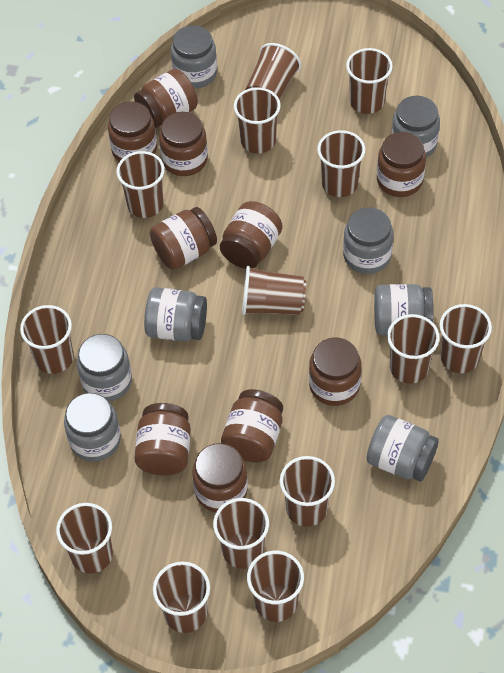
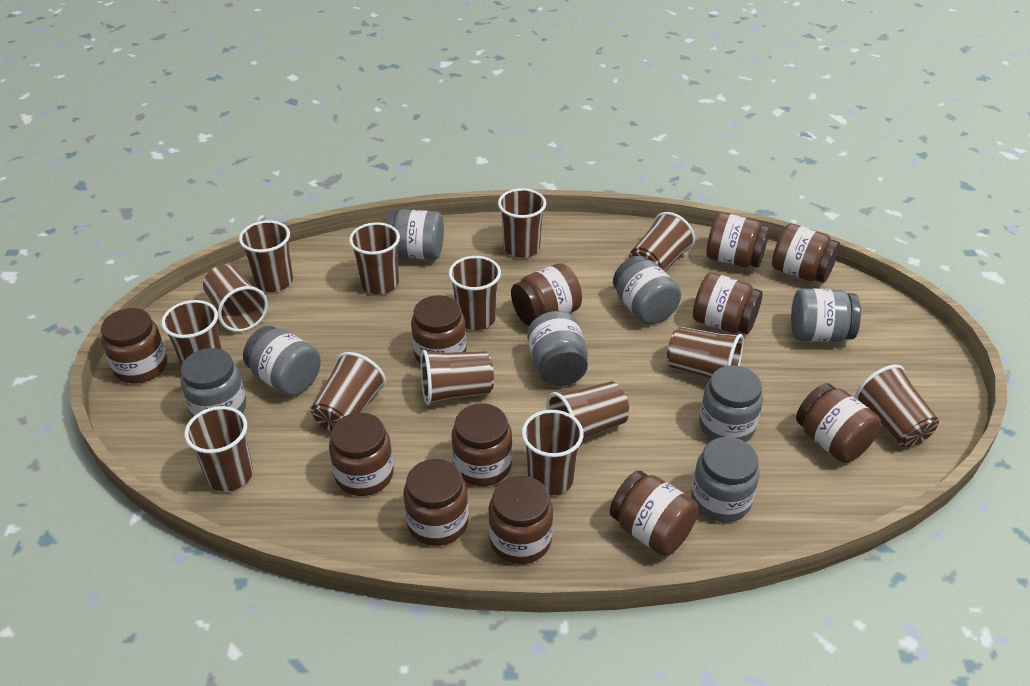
brown jar: [108,101,157,162] [134,69,198,128] [134,403,191,475] [150,207,217,270] [159,112,208,176] [192,443,248,512] [220,201,282,269] [221,389,283,463] [309,337,362,406] [377,132,426,197] = 10 -> [101,308,167,384] [329,413,394,496] [403,459,468,546] [411,295,466,363] [452,403,512,486] [488,476,553,564] [511,263,582,326] [610,471,699,556] [693,273,763,334] [706,212,770,268] [772,223,840,283] [796,383,881,463] = 12

